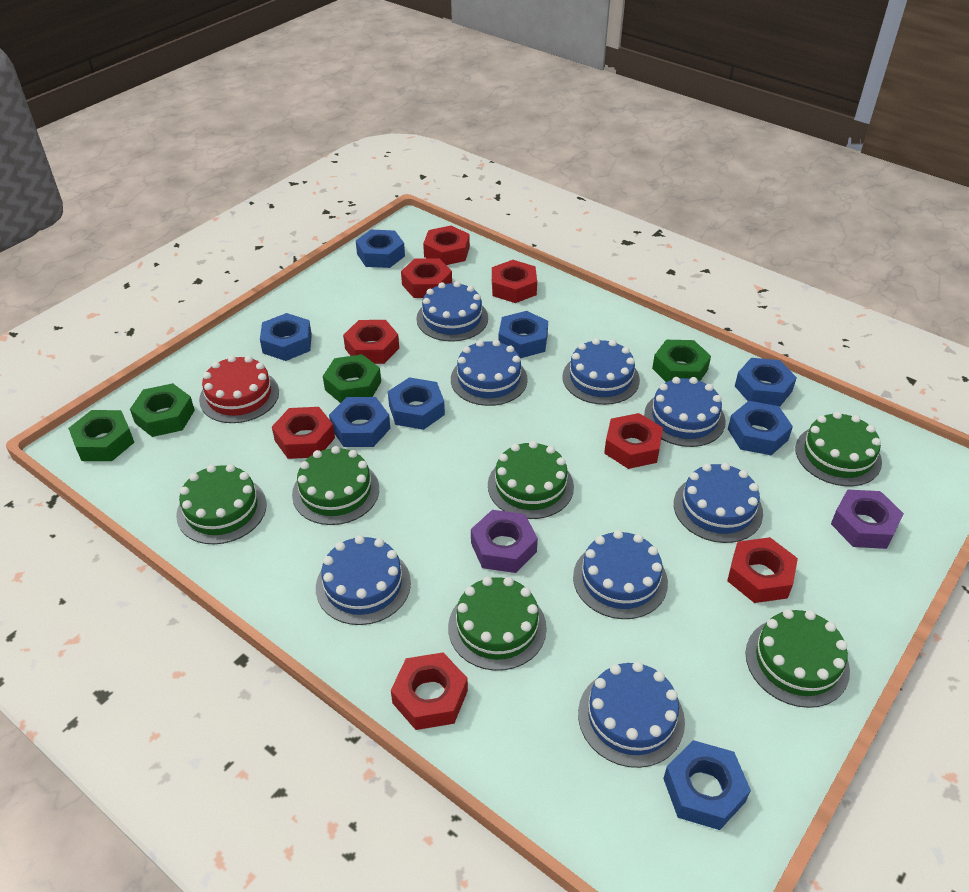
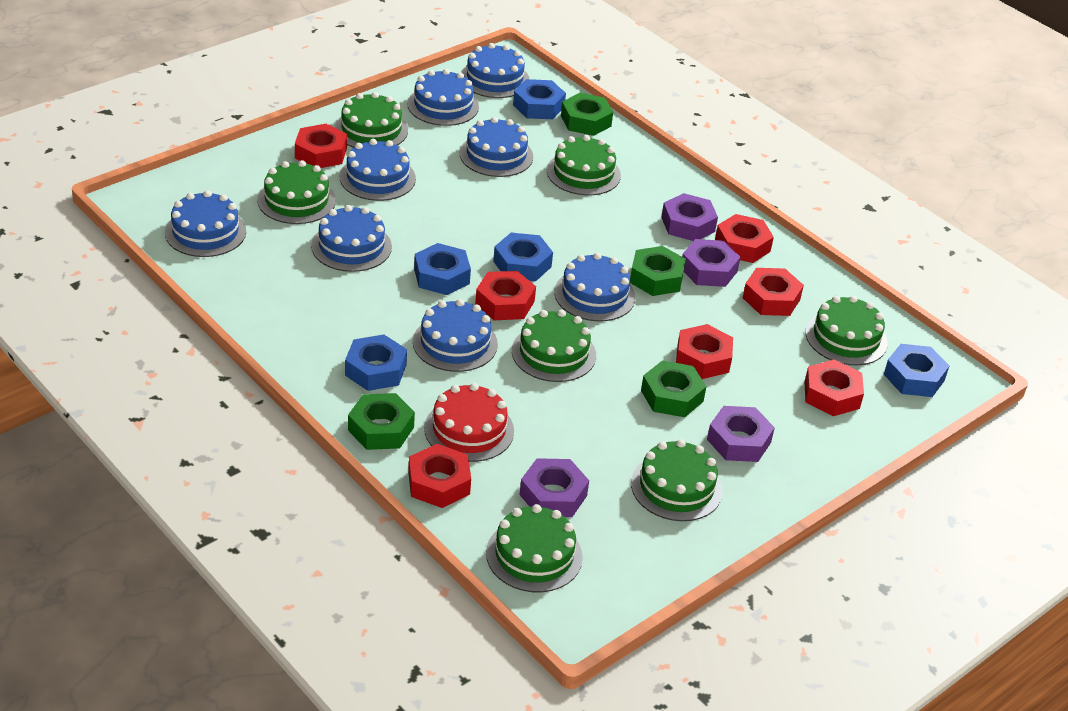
blue nut: [260,313,312,361] [329,397,391,447] [356,230,405,268] [388,377,445,430] [499,311,548,358] [663,740,751,830] [728,401,793,455] [735,358,797,407] = 8 -> [345,335,407,391] [414,243,471,295] [493,233,553,282] [513,79,566,119] [884,344,949,397] = 5
green cake: [176,464,267,544] [292,446,379,525] [448,577,547,671] [488,441,574,519] [745,609,850,708] [795,411,882,486] = 6 -> [257,160,336,224] [335,92,408,148] [486,504,583,592] [512,309,596,382] [547,135,621,196] [631,439,723,521] [805,295,888,365] = 7
purple nut: [471,510,538,573] [831,489,904,549] = 2 -> [519,458,589,517] [661,193,718,241] [682,239,741,287] [707,406,775,462] = 4
red nut: [272,407,335,459] [343,320,399,364] [391,652,468,730] [401,258,452,298] [423,226,470,265] [492,260,537,303] [604,413,663,469] [727,537,798,603] = 8 -> [295,124,347,168] [408,444,471,508] [475,271,536,320] [676,324,733,379] [715,214,774,263] [743,268,804,316] [804,359,864,416] = 7

